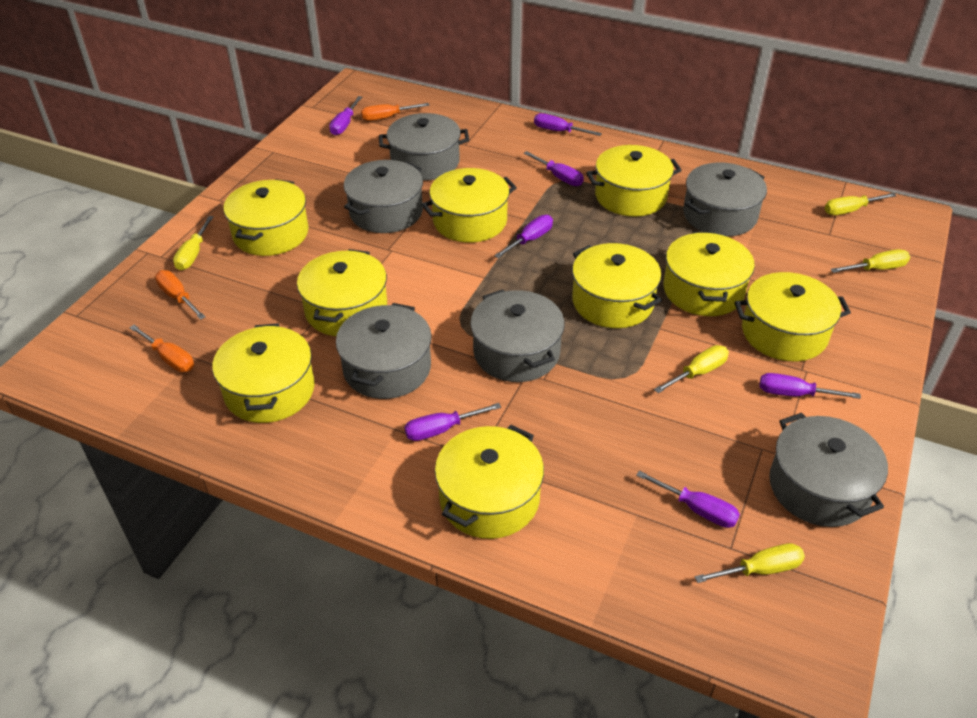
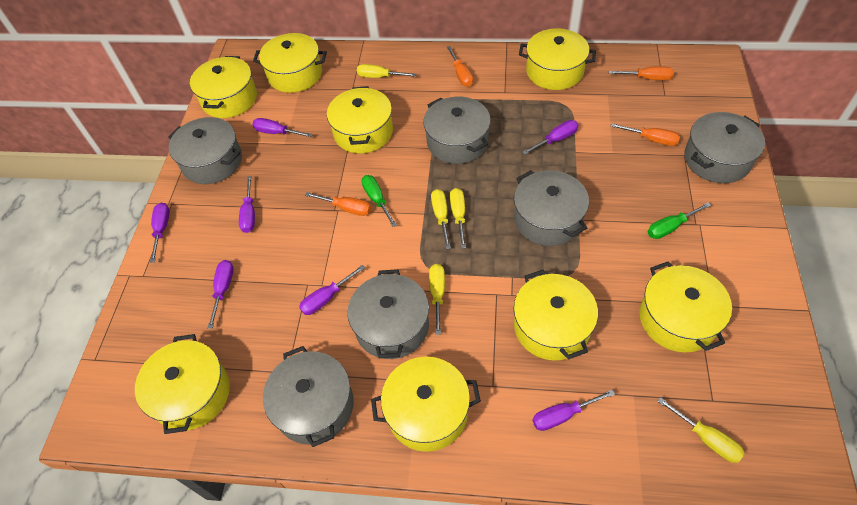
green screwdriver: none = 0 -> [362,175,397,227] [648,202,711,239] = 2
orange screwdriver: [129,325,194,372] [155,270,206,320] [361,103,429,121] = 3 -> [305,192,371,216] [447,46,473,87] [609,67,674,80] [611,123,680,146] = 4
yellow pot: [212,324,315,423] [223,179,309,256] [297,249,387,336] [422,168,517,243] [435,425,544,539] [572,243,662,328] [586,145,682,217] [663,232,755,316] [735,272,851,362] = 9 -> [135,334,230,434] [190,56,257,118] [253,33,327,93] [327,86,393,153] [371,357,481,452] [514,270,598,361] [519,28,596,90] [639,261,732,353] = 8

